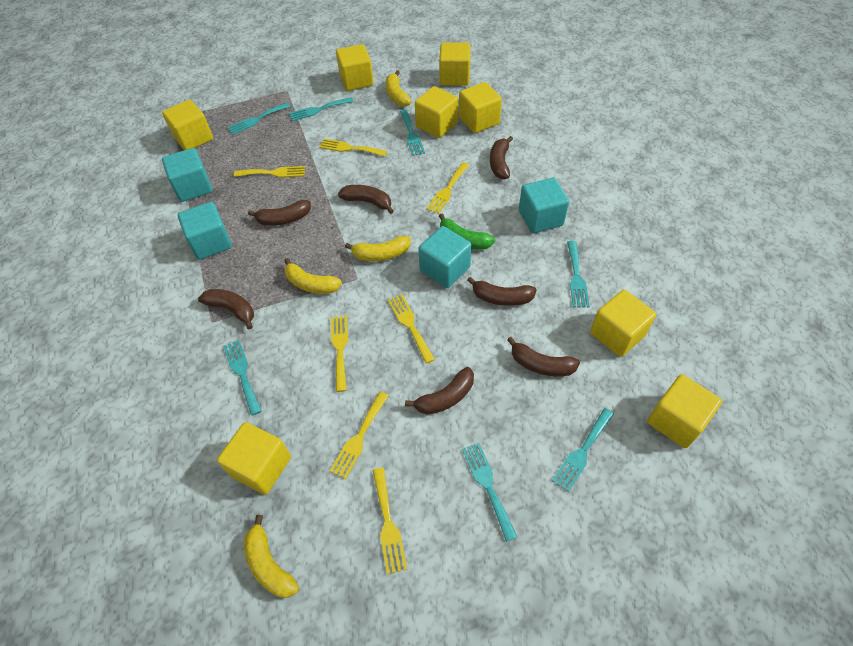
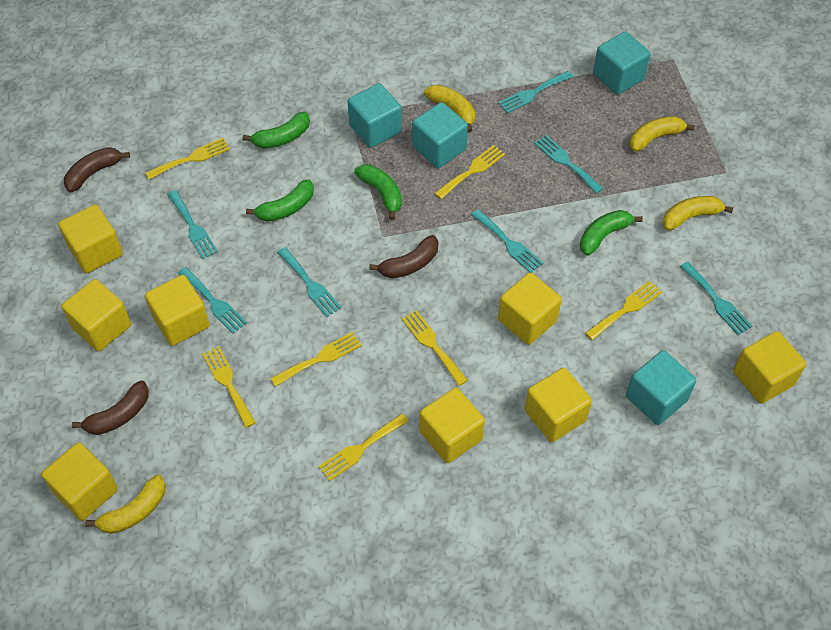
brown banana: [198,289,254,329] [248,200,311,226] [338,185,394,214] [405,367,474,415] [467,277,537,306] [490,136,513,179] [507,337,580,376] = 7 -> [64,147,130,192] [72,381,149,435] [369,235,438,278] = 3
green banana: [439,213,495,249] = 1 -> [243,112,310,149] [246,179,314,222] [354,164,402,220] [580,210,643,256] = 4

